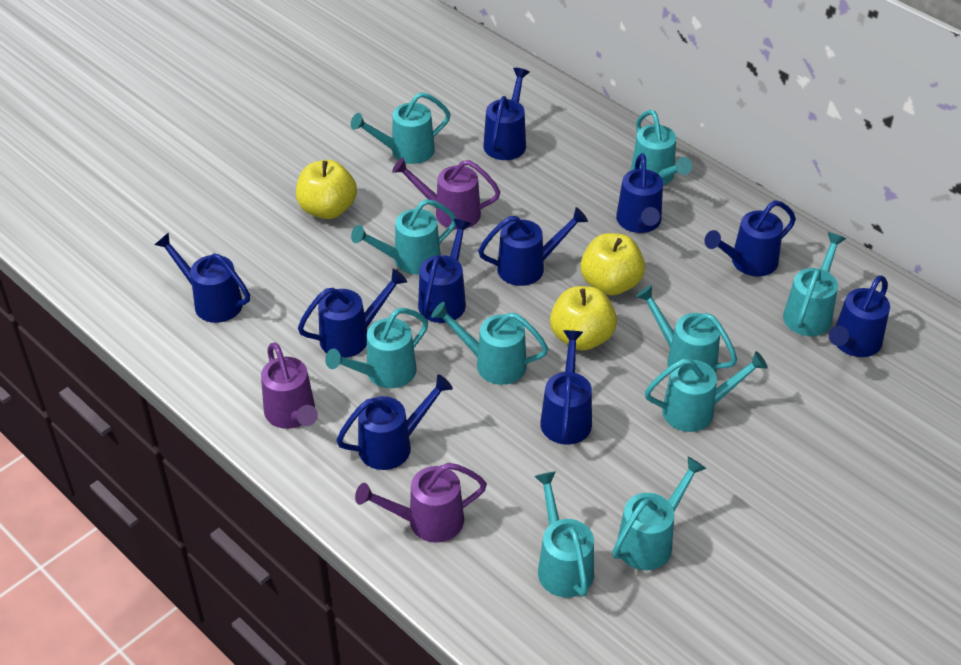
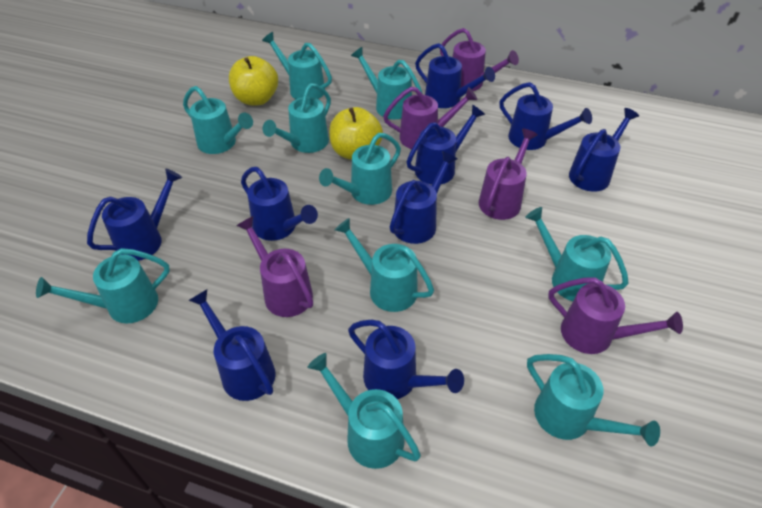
blue watering can: [154,232,250,323] [298,269,407,358] [336,374,453,470] [418,219,472,323] [478,207,588,286] [483,68,529,160] [540,330,592,445] [616,153,663,233] [704,200,796,276] [829,275,890,357] = 10 -> [87,169,182,261] [188,289,276,401] [241,167,318,241] [348,319,464,399] [390,151,457,244] [406,105,485,185] [415,43,495,108] [500,82,592,150] [569,108,639,192] = 9
purple watering can: [261,342,318,429] [355,463,487,543] [392,158,500,230] = 3 -> [236,216,313,317] [383,87,477,149] [440,28,519,91] [479,128,538,220] [548,277,683,354] = 5
yellow apple: [296,160,357,219] [550,286,617,351] [580,233,645,295] = 3 -> [229,56,278,105] [329,107,383,160] = 2

